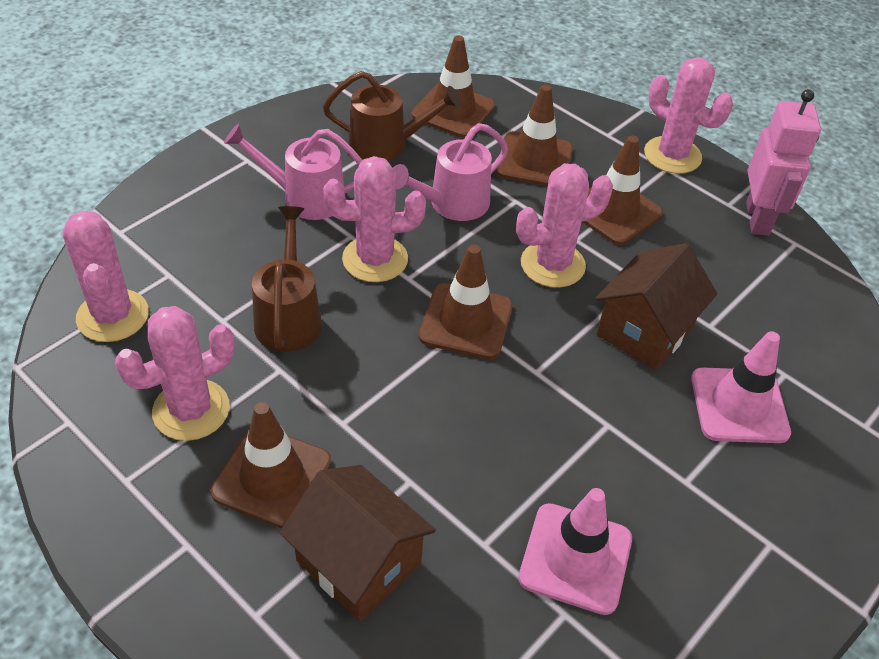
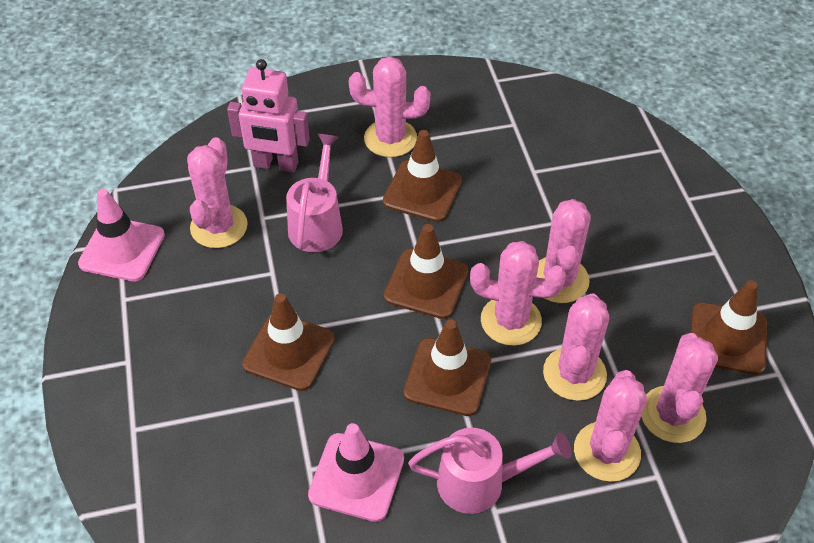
brown house: [279,465,436,622] [595,243,717,370] = 2 -> none = 0
brown watering can: [252,206,322,352] [323,71,461,161] = 2 -> none = 0
pink cactus: [62,211,149,342] [115,306,235,441] [323,156,426,282] [516,163,613,288] [644,57,733,174] = 5 -> [187,137,248,248] [349,56,430,157] [470,241,566,346] [537,199,591,303] [543,293,609,401] [574,370,647,482] [641,333,718,443] = 7

